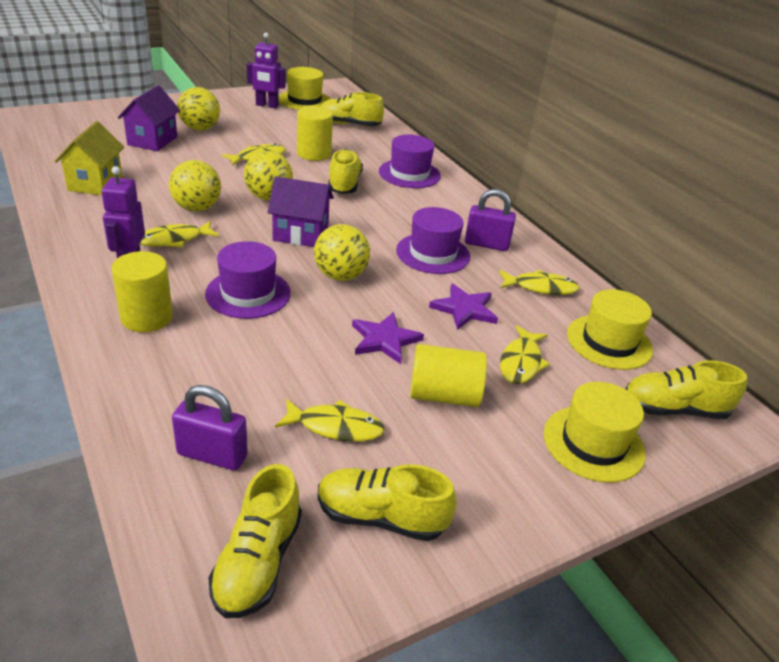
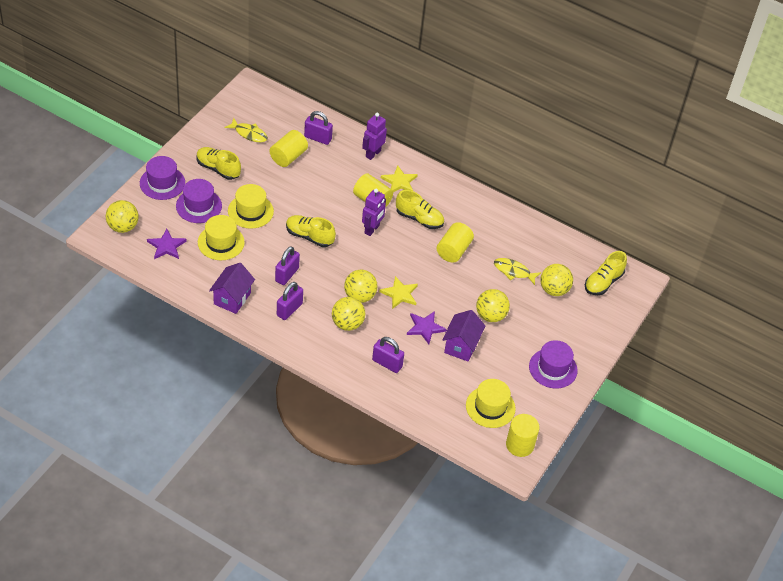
purple padlock: [172,385,248,471] [465,189,516,251] = 2 -> [275,246,300,285] [277,282,303,320] [304,111,333,145] [372,337,404,373] = 4
yellow ball: [169,160,221,212] [177,87,220,131] [244,151,293,200] [314,224,370,281] = 4 -> [106,200,139,233] [332,297,365,331] [344,270,378,303] [476,289,510,322] [540,264,573,296] = 5
yellow cylinder: [111,251,173,332] [297,106,333,161] [410,344,487,407] = 3 -> [270,130,308,167] [353,173,393,208] [437,222,474,263] [506,414,540,457] = 4
yellow fish: [140,221,219,248] [222,144,286,166] [275,399,385,442] [499,270,580,295] [500,325,550,384] = 5 -> [224,118,268,142] [494,258,541,285] = 2
yellow house: [55,121,124,195] = 1 -> none = 0
yellow shoe: [208,464,302,618] [318,464,457,541] [320,92,384,126] [328,149,363,194] [625,360,747,419] = 5 -> [197,147,241,180] [286,215,336,247] [396,190,444,229] [585,251,627,295] = 4
yellow star: none = 0 -> [379,276,418,309] [381,166,418,192] = 2

